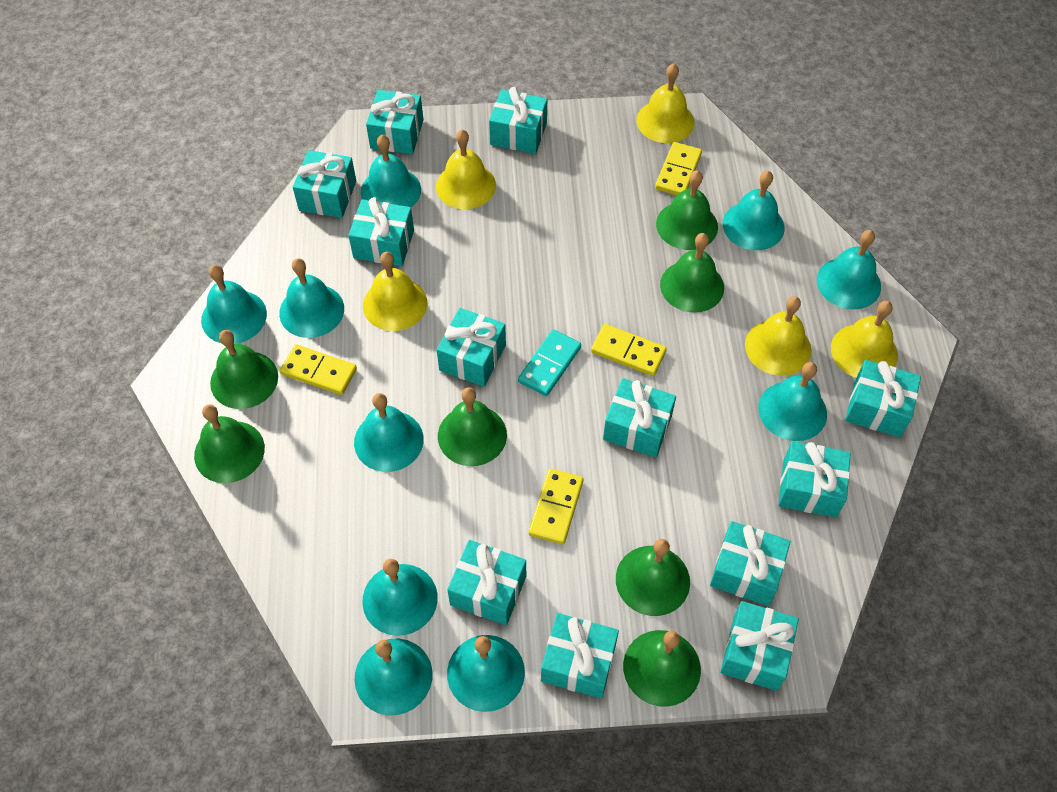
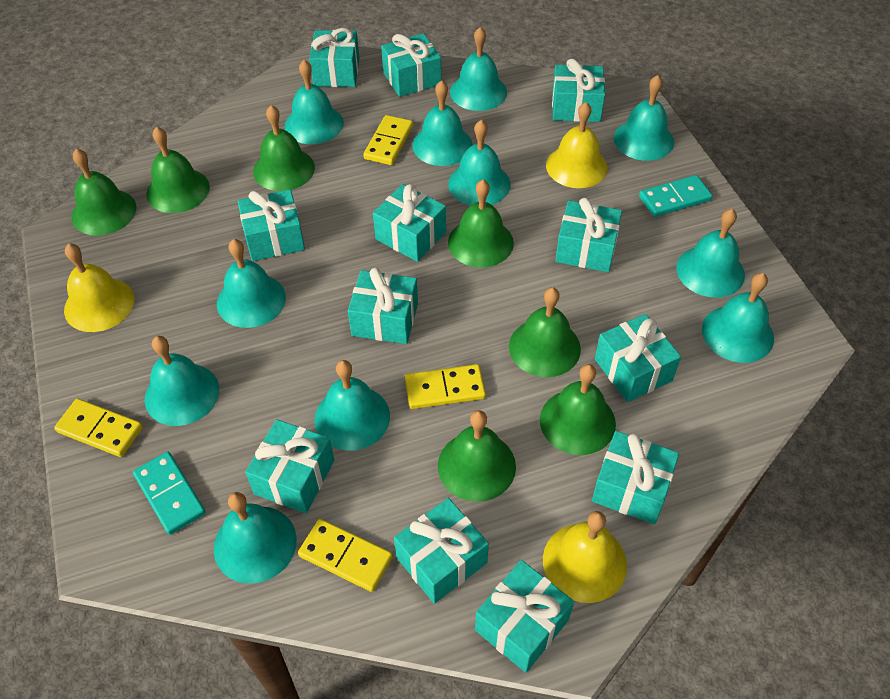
turquoise bell: [201,265,267,344] [279,258,344,338] [354,393,424,472] [355,639,433,715] [361,135,421,207] [362,559,438,636] [447,635,525,712] [723,171,785,250] [758,362,827,441] [817,230,881,310] = 10 -> [145,336,219,426] [214,492,297,584] [217,239,286,328] [285,60,344,144] [315,360,390,451] [412,80,472,166] [448,120,511,205] [450,27,507,111] [614,75,674,161] [676,209,745,298] [702,273,774,363] = 11
turquoise domino: [518,330,581,396] = 1 -> [133,452,206,535] [639,175,712,217] = 2
yellow bell: [363,252,427,331] [436,130,496,209] [636,64,694,143] [745,296,811,376] [831,301,898,378] = 5 -> [64,243,134,332] [543,511,627,603] [546,102,608,188] = 3

